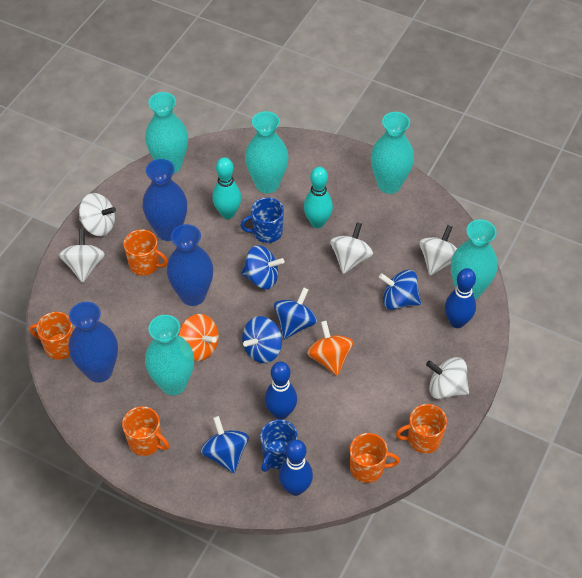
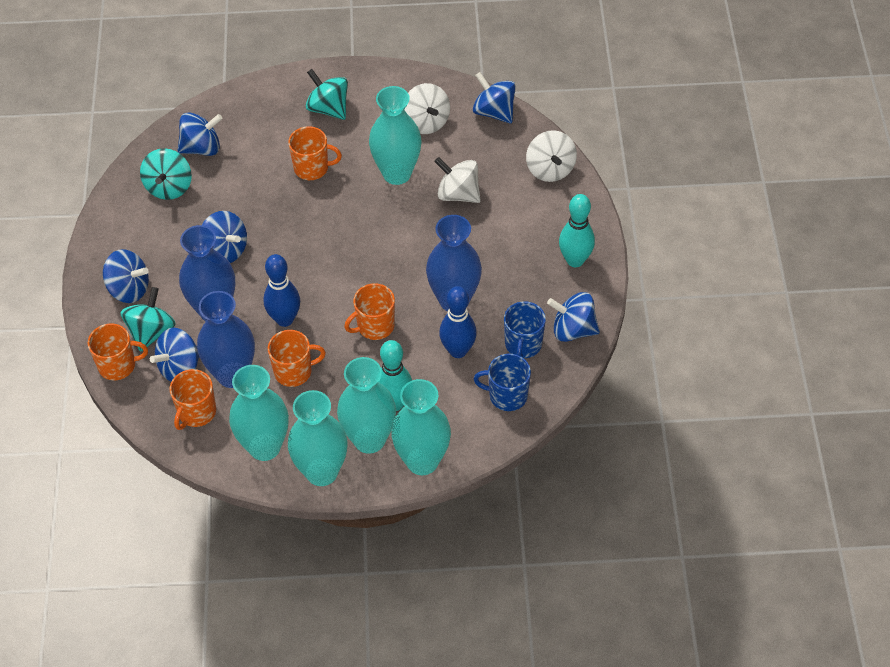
blue bowling pin: [265,362,297,420] [279,439,313,496] [445,268,476,328] = 3 -> [263,254,300,327] [439,286,477,358] = 2
blue spinning top: [201,416,249,473] [241,245,284,289] [242,316,282,363] [274,287,317,339] [379,270,421,310] = 5 -> [103,249,149,303] [150,328,199,382] [178,112,223,156] [202,211,247,263] [473,72,516,123] [547,292,600,342] = 6
orange spinning top: [178,314,219,361] [307,321,353,376] = 2 -> none = 0
turquoise spinning top: none = 0 -> [120,287,176,352] [140,148,192,200] [306,69,348,120] = 3
white spinning top: [59,229,105,283] [79,193,116,236] [330,222,373,274] [419,225,457,275] [426,357,469,399] = 5 -> [405,83,450,134] [434,157,481,203] [526,130,577,182] = 3

